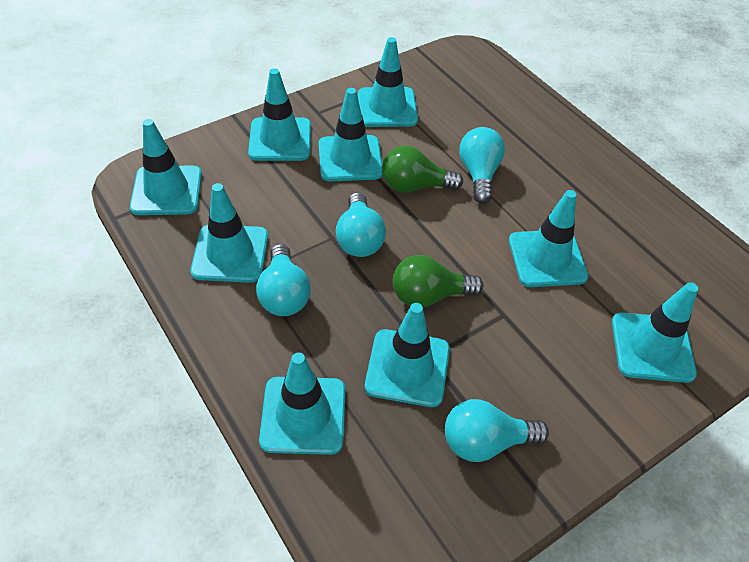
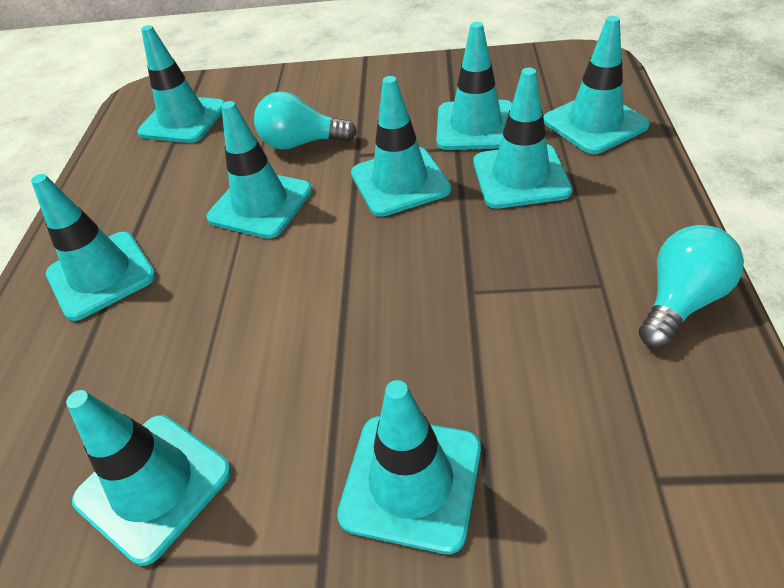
green light bulb: [382,146,463,193] [393,255,484,307] = 2 -> none = 0
turquoise light bulb: [256,244,311,316] [336,192,386,257] [445,399,549,462] [459,127,505,204] = 4 -> [254,92,357,150] [639,225,744,348] = 2

